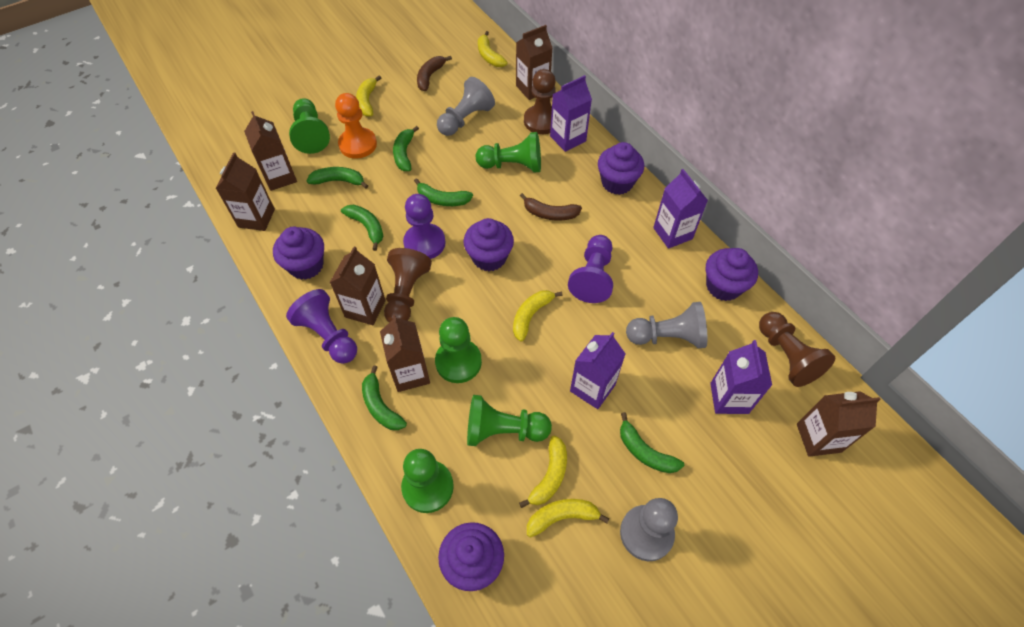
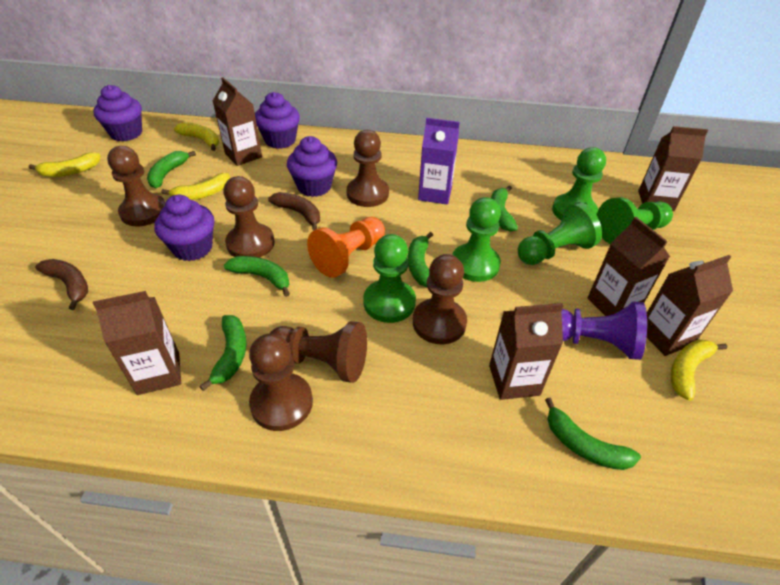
brown pawn: [384,248,432,322] [524,69,556,134] [759,312,835,387] = 3 -> [107,146,165,226] [223,176,275,258] [249,334,313,431] [269,321,367,383] [346,130,389,207] [413,254,467,344] = 6
grey pawn: [437,77,495,136] [620,498,678,561] [626,302,707,348] = 3 -> none = 0
purple carton: [550,75,592,152] [570,332,625,409] [653,169,708,249] [710,340,772,414] = 4 -> [418,118,460,205] = 1
purple cupcake: [273,227,324,280] [438,522,504,591] [464,218,514,271] [598,142,644,195] [706,248,758,301] = 5 -> [93,85,142,142] [154,195,214,261] [255,92,300,149] [287,136,337,197] = 4
purple pawn: [286,289,357,364] [403,194,446,259] [568,235,613,303] = 3 -> [561,302,647,360] = 1
yellow banana: [356,75,381,117] [478,31,508,67] [513,290,563,342] [519,435,567,508] [527,499,609,537] = 5 -> [29,153,100,177] [161,173,230,200] [174,122,219,151] [671,340,727,401] = 4

